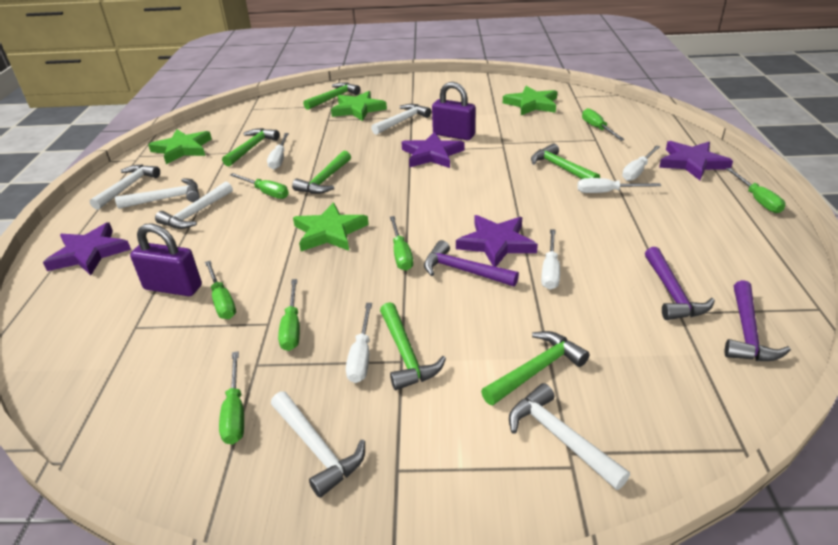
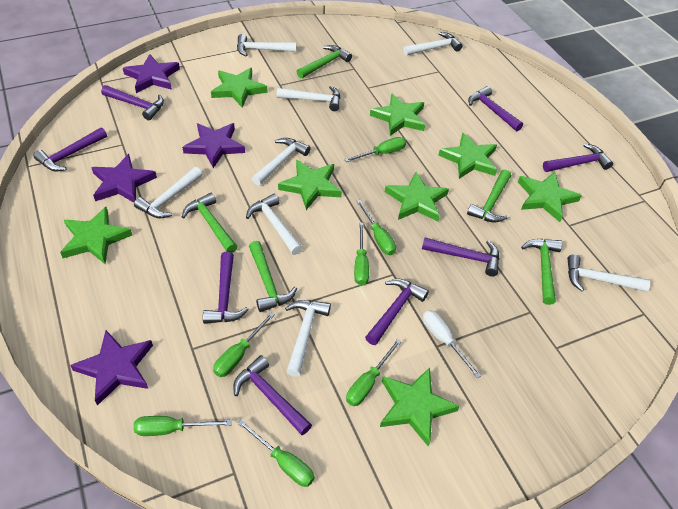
green hammer: [222,128,279,167] [292,151,351,194] [303,82,360,110] [380,302,446,390] [481,331,590,405] [531,143,600,179] = 6 -> [182,192,238,253] [249,241,297,312] [297,45,352,78] [467,170,511,223] [521,239,562,305] = 5
green star: [148,129,212,164] [293,202,369,251] [331,91,387,121] [503,86,557,115] = 4 -> [60,207,132,264] [211,68,268,108] [278,160,342,210] [370,93,425,136] [380,367,460,447] [385,172,449,222] [438,133,497,179] [518,172,582,222] = 8
purple hammer: [424,240,519,287] [645,247,715,320] [725,280,791,361] = 3 -> [34,127,107,172] [101,85,164,120] [203,252,249,324] [233,355,312,435] [365,278,429,345] [422,238,500,276] [468,86,523,131] [543,144,613,172] = 8
purple padlock: [130,223,202,296] [432,82,475,140] = 2 -> none = 0
white hammer: [89,165,160,210] [115,178,200,209] [155,181,233,229] [271,391,365,498] [371,104,431,135] [509,383,630,490] = 6 -> [134,167,202,218] [237,34,296,57] [246,194,302,255] [252,138,310,186] [277,86,340,111] [285,300,331,377] [403,32,462,55] [567,254,650,292] = 8
white screwdriver: [267,133,289,170] [346,303,372,383] [541,229,560,290] [577,178,661,193] [622,145,660,181] = 5 -> [423,310,481,378] = 1

